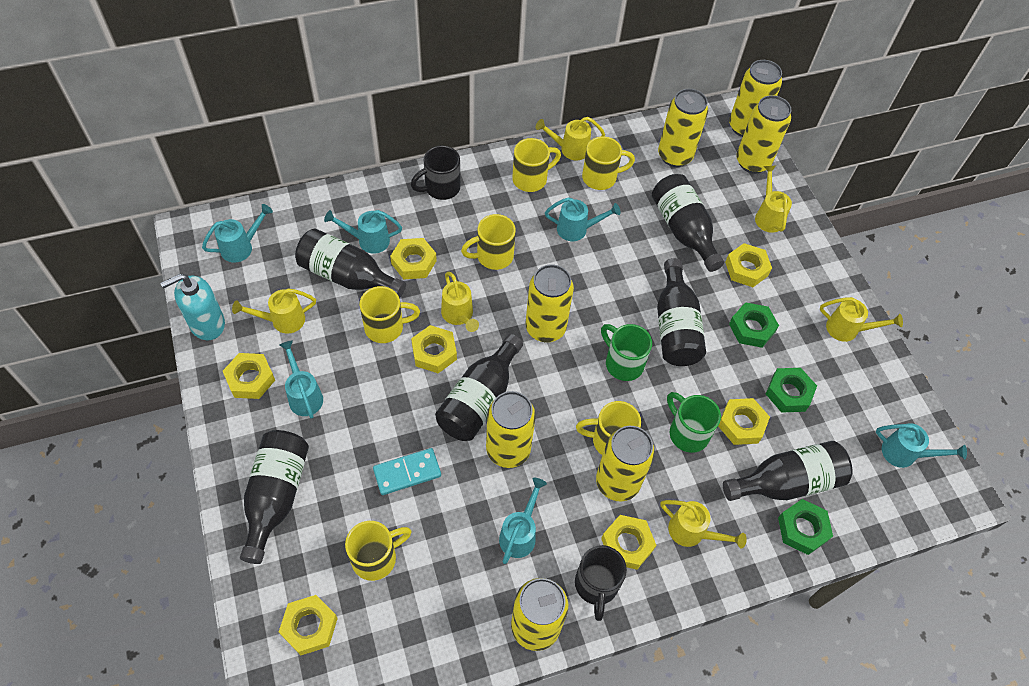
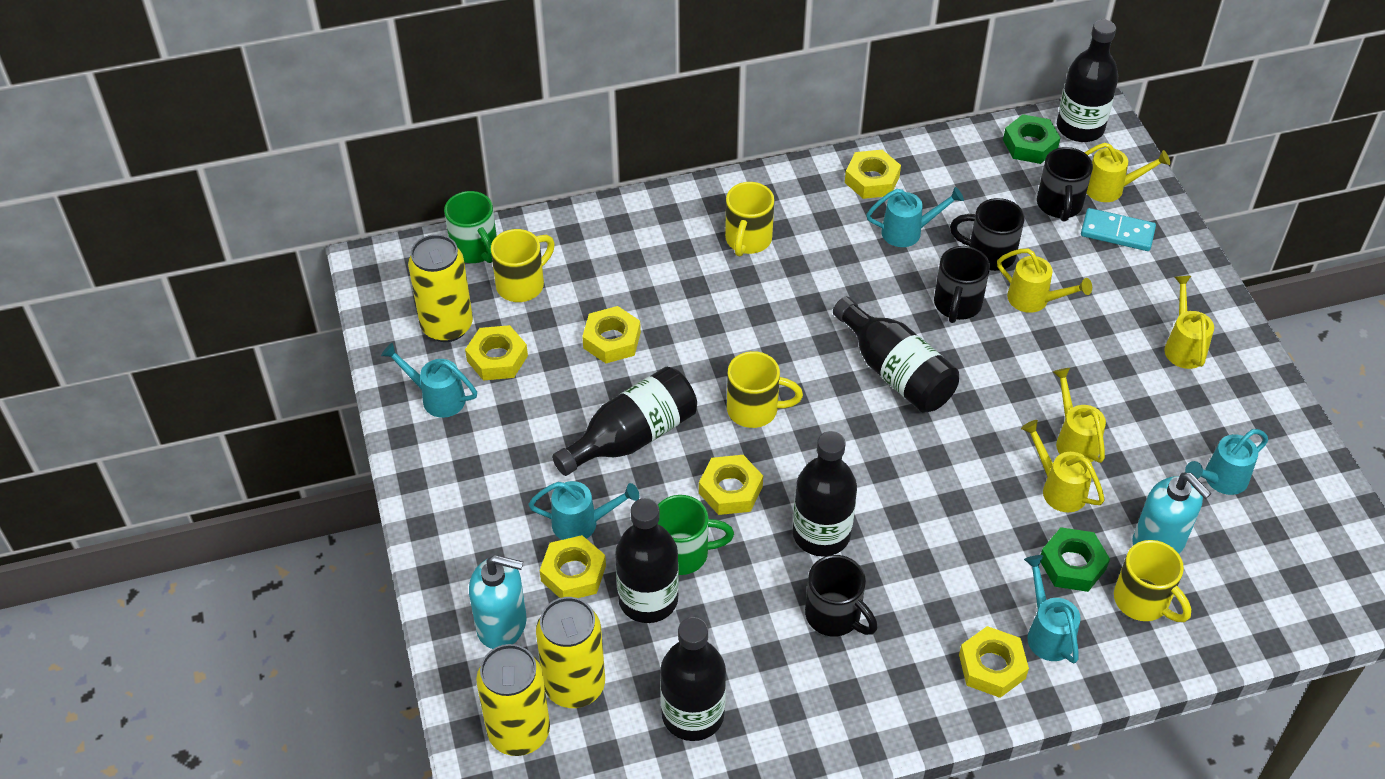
black mug: [411,145,460,200] [575,545,627,621] = 2 -> [805,555,877,636] [934,246,990,323] [950,198,1025,271] [1037,147,1093,222] = 4
green nut: [729,302,779,348] [766,368,817,413] [778,499,833,555] = 3 -> [1003,114,1060,164] [1041,527,1110,592] = 2
turquoise soap dispenser: [161,274,225,340] = 1 -> [469,555,526,649] [1132,473,1212,554] = 2
turquoise watering can: [202,204,273,263] [279,340,323,419] [324,210,402,254] [499,478,547,564] [545,197,621,241] [876,423,967,468] = 6 -> [381,343,477,418] [529,481,639,540] [866,187,964,247] [1024,555,1081,663] [1185,429,1268,495] = 5
yellow can: [486,391,536,468] [511,578,568,651] [525,264,574,342] [596,426,655,501] [658,89,708,167] [729,60,782,137] [736,95,791,174] = 7 -> [408,234,473,342] [476,644,550,756] [536,597,605,708] = 3
yellow mug: [345,521,412,581] [360,286,420,343] [461,214,516,270] [512,138,561,192] [576,401,641,455] [582,136,635,190] = 6 -> [491,229,555,302] [725,182,774,256] [727,351,803,428] [1114,540,1191,622] = 4
yellow nut: [223,353,275,399] [279,595,338,655] [390,238,437,279] [411,325,457,373] [601,515,656,570] [718,398,770,445] [725,243,772,287] = 7 -> [465,325,528,381] [540,535,606,598] [582,306,641,363] [699,455,763,515] [845,150,901,199] [959,626,1029,698] = 6
yellow watering can: [232,289,316,334] [441,272,479,332] [536,117,605,161] [660,500,747,549] [755,166,792,233] [820,297,903,342] = 6 -> [997,249,1092,313] [1021,420,1105,512] [1053,368,1106,463] [1085,143,1170,202] [1164,276,1214,369] = 5

